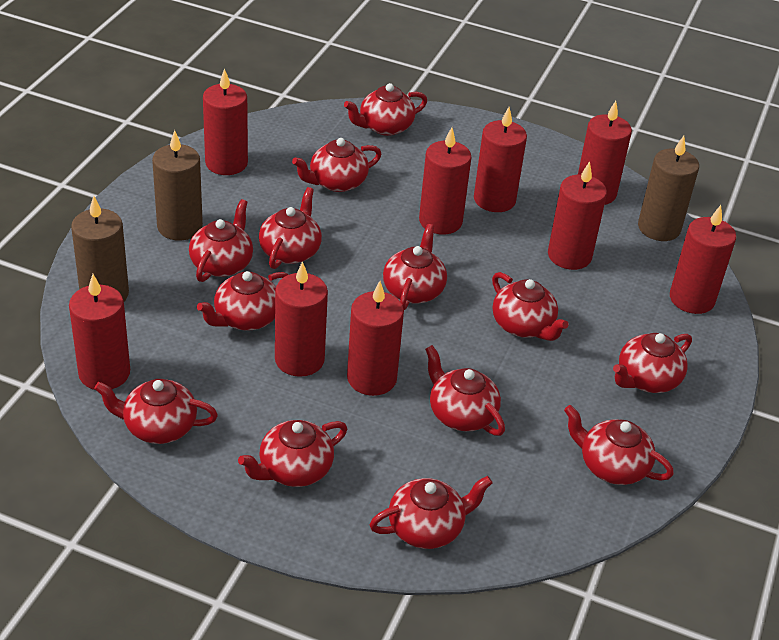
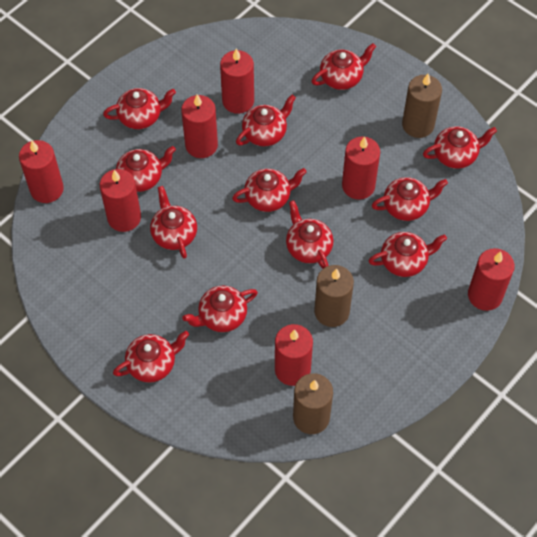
red candle: [69,274,130,390] [203,68,248,175] [275,261,328,377] [347,281,404,396] [419,127,471,234] [474,107,527,212] [548,161,607,270] [578,101,632,205] [670,205,736,314] = 9 -> [19,140,64,203] [100,169,141,232] [181,94,218,158] [220,48,254,114] [275,324,313,386] [342,136,380,200] [468,248,515,311] = 7
red teapot: [94,379,218,444] [189,199,253,282] [197,271,289,331] [238,420,347,487] [259,187,322,269] [292,138,381,192] [344,83,427,136] [370,476,493,549] [383,224,447,310] [425,345,505,436] [492,272,569,341] [564,405,674,485] [613,333,692,393] = 13 -> [103,88,176,129] [113,331,189,383] [116,146,176,192] [150,186,197,259] [182,286,258,332] [232,168,307,212] [236,95,296,146] [286,200,333,269] [311,43,376,90] [369,232,447,277] [372,177,448,221] [423,126,497,169] = 12

